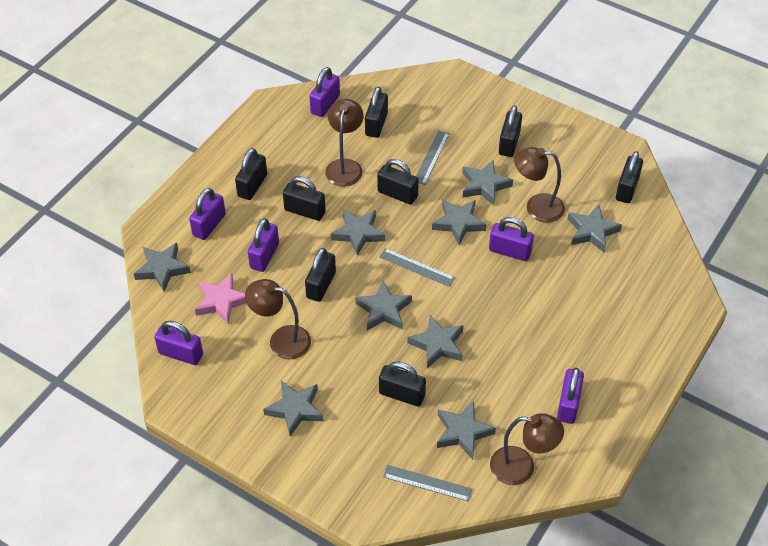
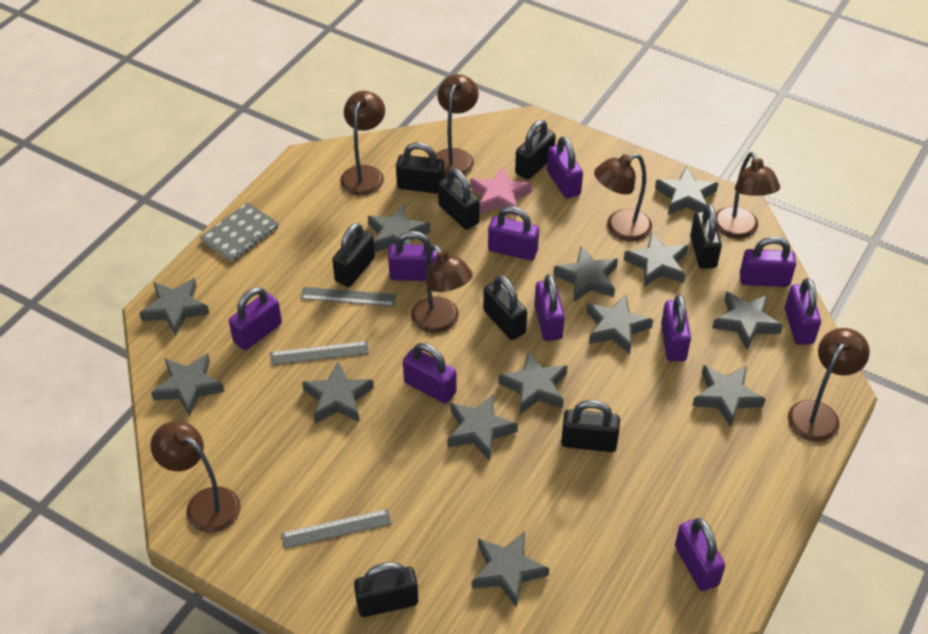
brown lamp: [245,279,311,359] [325,99,364,187] [490,413,564,485] [514,147,565,223] = 4 -> [151,421,241,533] [340,91,385,196] [411,245,473,333] [435,74,479,178] [594,153,652,242] [716,152,780,239] [788,328,870,442] = 7
grey notebook: none = 0 -> [200,202,279,262] = 1
grey star: [134,243,191,292] [263,381,324,437] [331,210,385,256] [355,281,412,330] [408,315,463,368] [432,199,487,245] [437,401,496,460] [462,160,513,206] [568,205,622,252] = 9 -> [140,278,209,336] [151,353,225,417] [302,361,374,423] [368,204,430,252] [448,394,518,461] [472,531,550,607] [498,351,567,414] [553,246,618,302] [586,294,653,354] [624,232,688,287] [655,166,718,215] [692,365,766,427] [712,291,783,349] = 13
purple padlock: [154,321,203,365] [189,188,226,240] [248,218,279,272] [309,67,340,117] [489,217,534,261] [557,368,584,424] = 6 -> [229,287,282,350] [388,231,437,281] [403,343,457,404] [488,206,539,260] [534,274,565,341] [547,136,583,198] [661,294,691,361] [675,518,725,591] [740,236,796,287] [785,278,821,345] = 10

